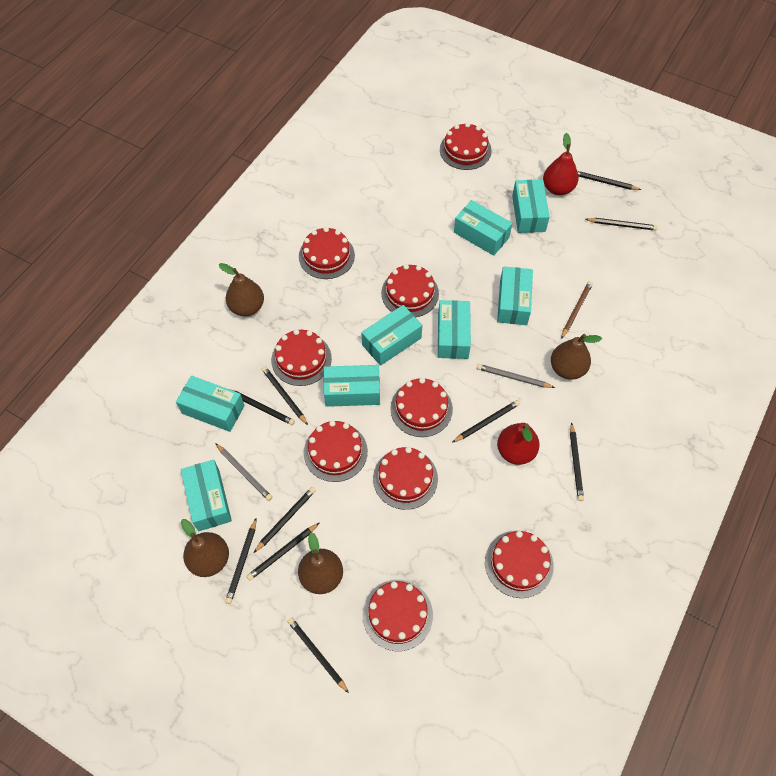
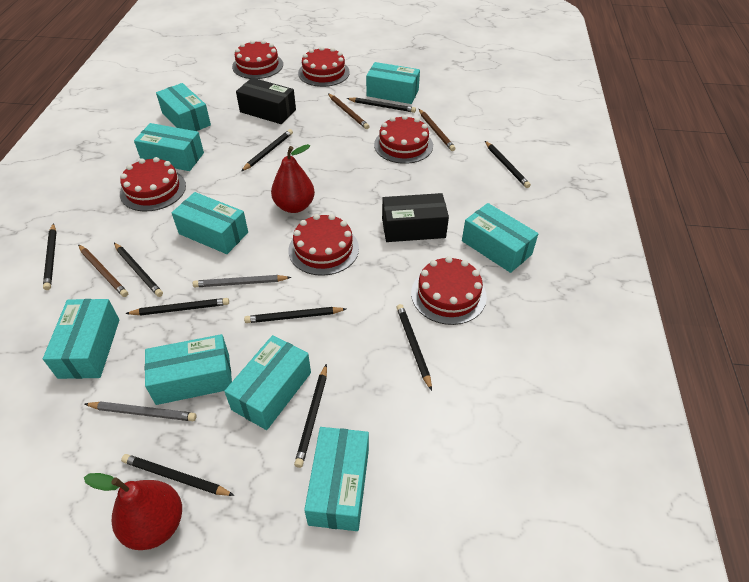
black box: none = 0 -> [236,78,296,124] [382,193,449,242] = 2
brown pear: [181,519,229,577] [219,263,264,316] [298,532,343,594] [551,334,602,380] = 4 -> none = 0
brown pencil: [561,281,593,339] = 1 -> [78,244,128,297] [328,93,370,129] [419,109,456,151] = 3
red cake: [271,329,332,386] [299,227,355,279] [304,420,368,482] [363,580,433,651] [373,447,438,510] [381,264,439,317] [390,378,453,437] [440,123,492,170] [485,531,554,598] = 9 -> [120,157,186,212] [232,40,283,79] [288,214,359,276] [298,47,350,87] [374,115,433,164] [411,256,487,325] = 6
turquoise box: [176,376,245,432] [181,460,232,531] [324,365,380,407] [361,305,422,366] [438,300,471,359] [454,200,512,256] [497,266,533,325] [512,179,550,233] = 8 -> [43,299,120,379] [134,123,204,171] [145,334,232,405] [156,83,211,131] [172,192,248,254] [224,335,311,430] [304,427,369,531] [366,62,420,104] [462,203,538,273] = 9

